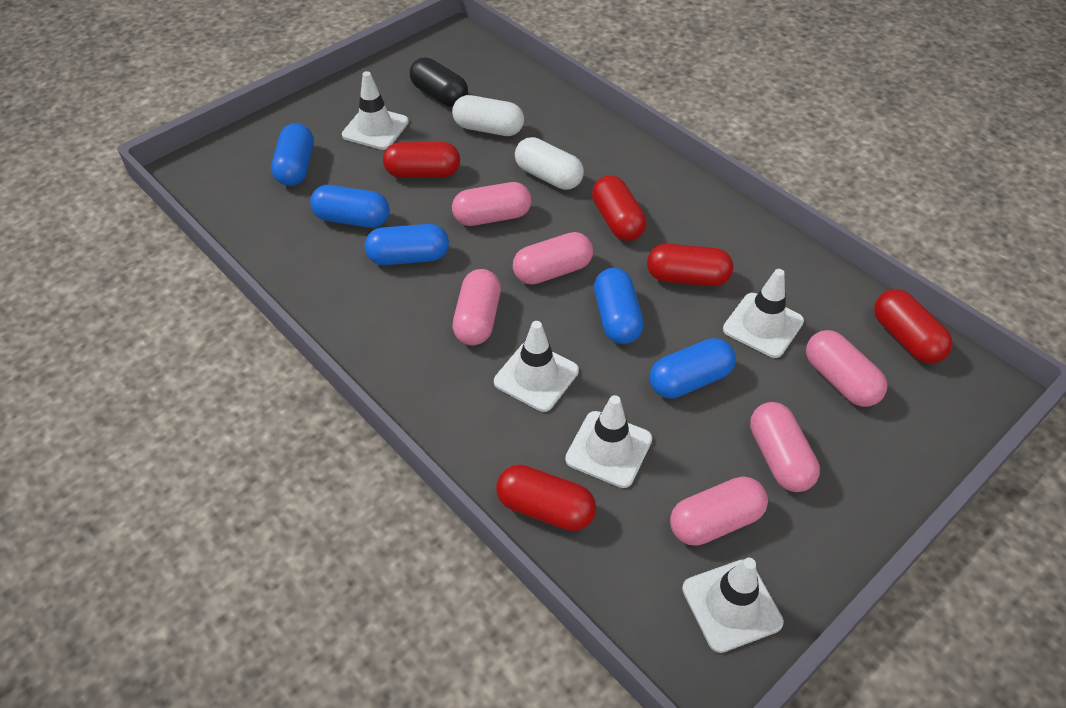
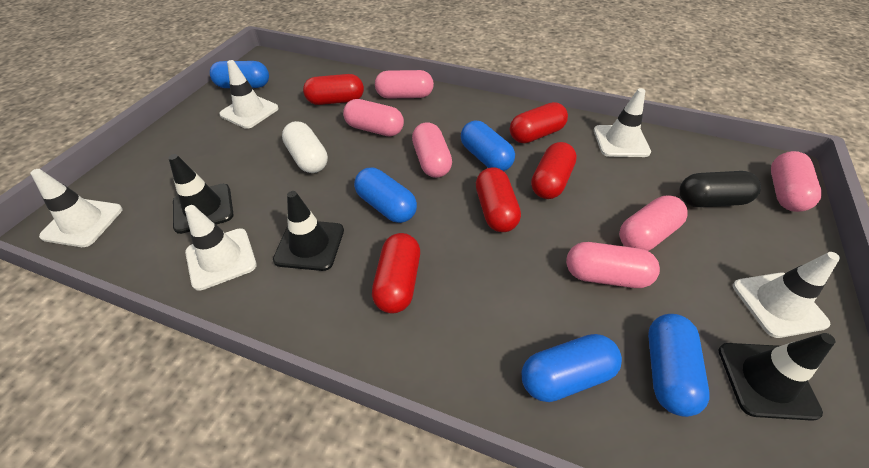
black traffic cone: none = 0 -> [168,154,234,234] [273,191,344,271] [719,333,836,421] = 3
white capsule: [452,95,524,136] [515,137,584,190] = 2 -> [282,121,328,173] = 1

